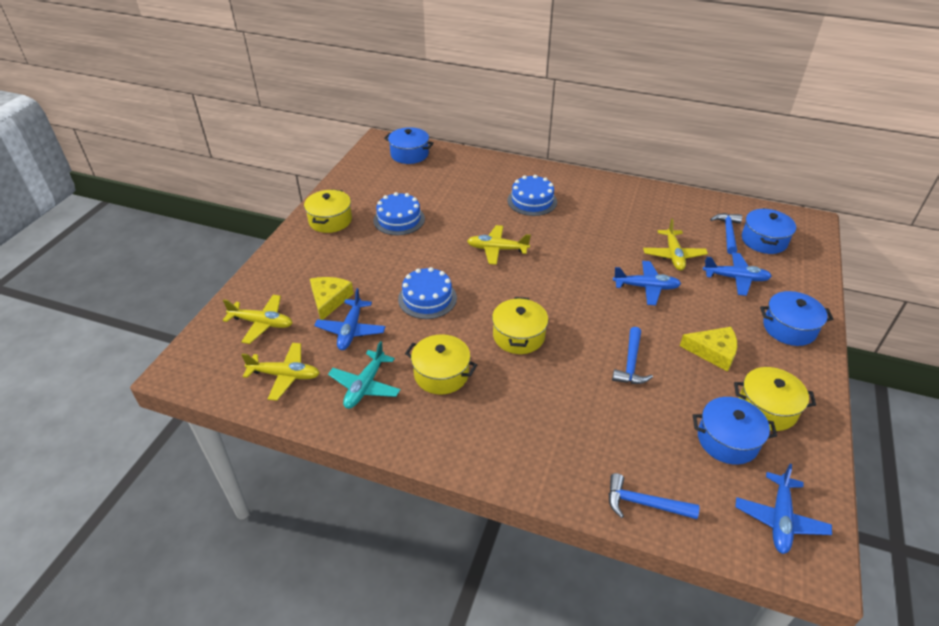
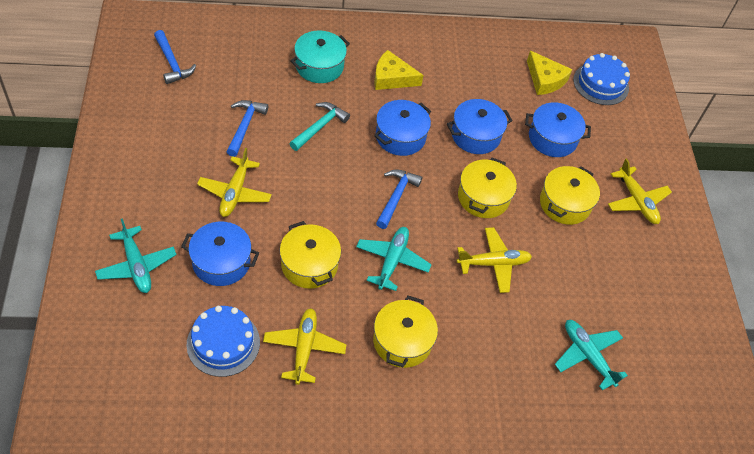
blue cake: [373,192,425,235] [398,267,457,319] [507,175,557,216] = 3 -> [186,306,260,377] [573,53,630,105] = 2
blue plane: [314,288,386,350] [613,261,681,305] [703,253,772,296] [735,464,832,554] = 4 -> none = 0
turquoise hammer: none = 0 -> [289,102,350,151] = 1
turquoise plane: [328,341,400,409] = 1 -> [95,218,177,293] [356,227,432,291] [555,320,628,390] = 3
turquoise pot: none = 0 -> [290,30,350,83] = 1

